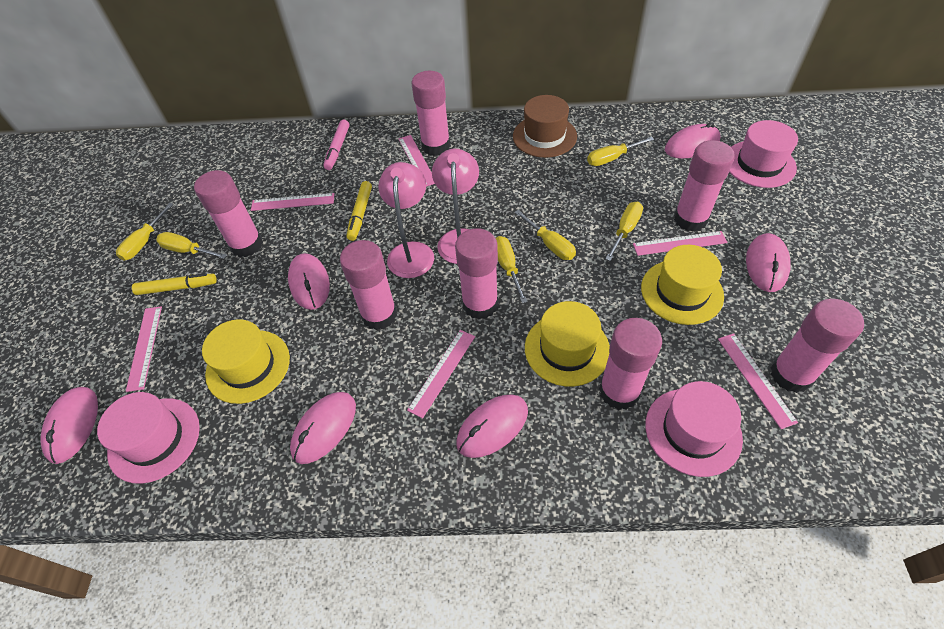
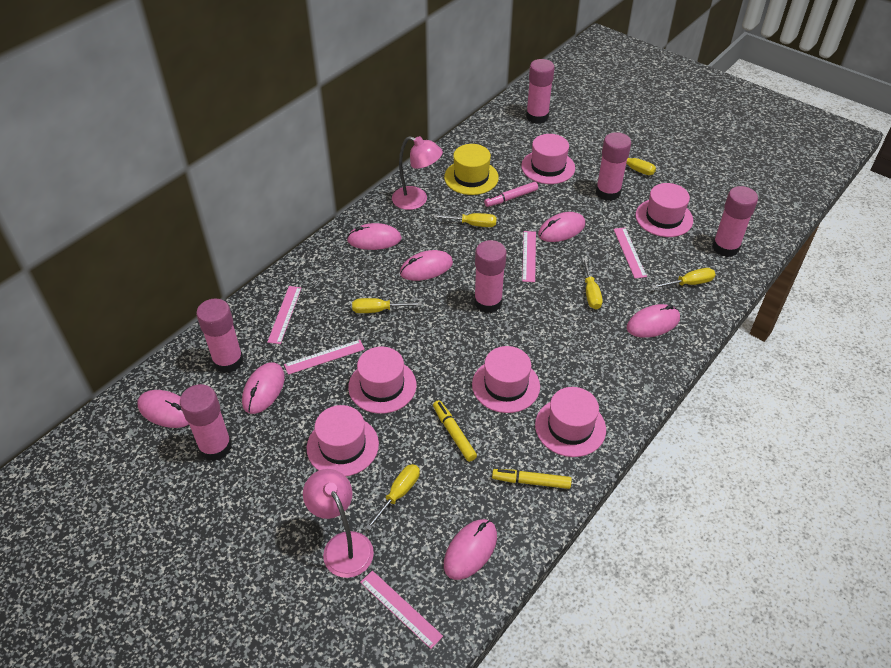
brown hat: [513,95,577,158] = 1 -> none = 0
pink glue stick: [194,170,263,257] [340,240,397,330] [412,71,450,156] [455,228,498,319] [599,318,662,410] [674,140,735,232] [771,299,864,393] = 7 -> [180,384,232,461] [196,299,244,373] [474,240,506,313] [526,59,555,124] [596,132,631,201] [712,186,758,257] = 6
pink hat: [97,392,200,484] [645,381,743,477] [729,120,798,188] = 3 -> [307,405,379,476] [348,347,416,414] [472,346,540,413] [521,134,575,184] [535,387,606,457] [635,183,693,237] = 6
pink mouse: [40,387,98,464] [288,253,330,310] [290,392,356,464] [456,394,528,458] [665,123,720,159] [746,233,791,292] = 6 -> [137,390,189,428] [242,362,285,414] [347,223,402,250] [400,250,453,281] [444,519,497,580] [538,212,585,242] [627,304,680,338] = 7
pink ruler: [126,307,162,392] [251,193,335,211] [399,135,435,187] [407,330,475,418] [633,231,727,256] [718,333,798,429] = 6 -> [267,286,301,344] [284,340,365,375] [360,571,443,649] [522,231,536,282] [614,227,647,278] = 5
yellow hat: [202,319,290,404] [525,301,610,387] [641,245,724,325] = 3 -> [444,144,499,195] = 1

